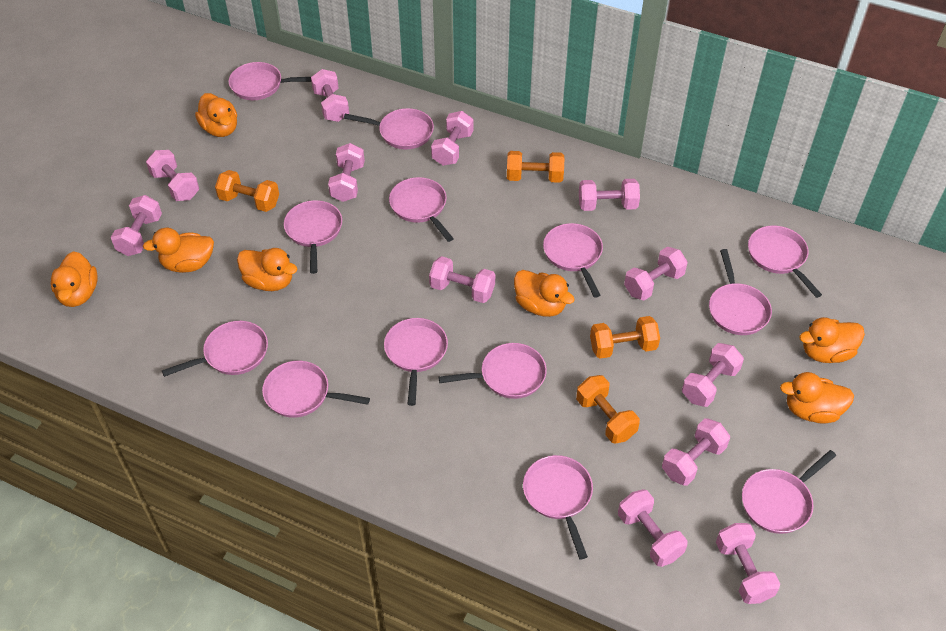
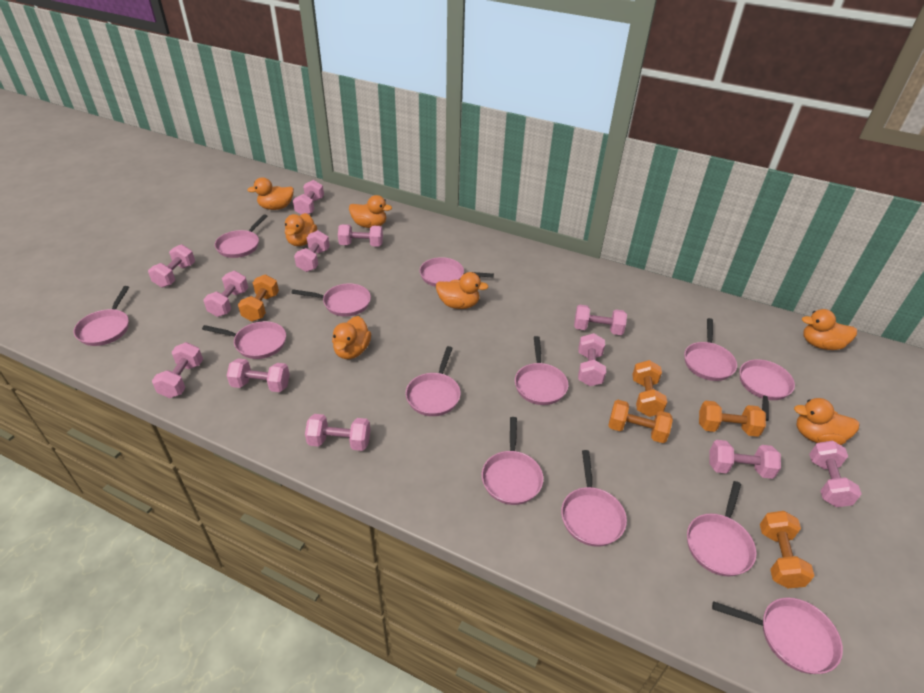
orange dumbbell: [215,170,279,212] [507,151,564,183] [576,375,640,443] [590,316,660,359] = 4 -> [238,275,279,321] [608,400,673,443] [632,360,667,417] [699,401,766,437] [760,511,815,588] = 5

